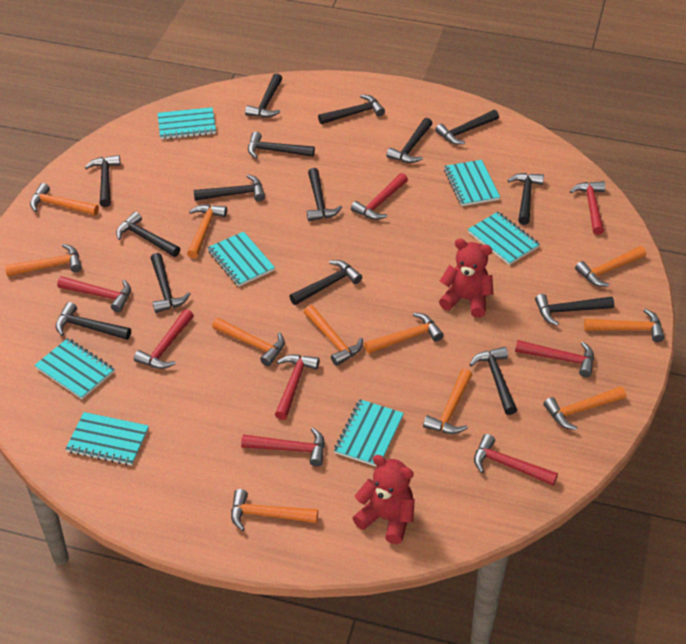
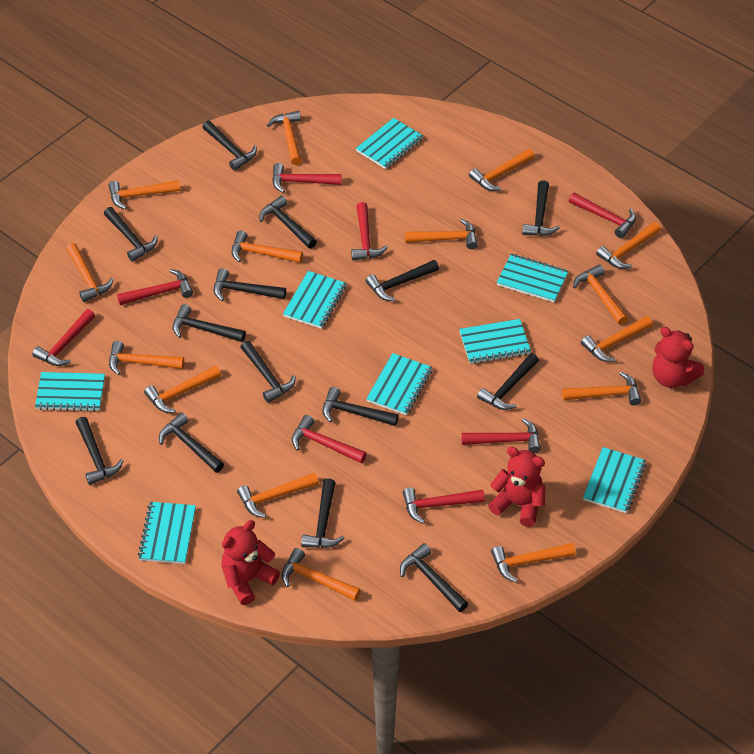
black hammer: [56,302,131,340] [85,155,121,207] [116,212,180,257] [151,253,190,313] [193,175,265,201] [245,73,282,118] [248,132,315,159] [289,260,362,305] [307,168,342,221] [318,95,385,124] [386,118,432,163] [435,110,499,145] [469,347,517,415] [507,173,544,225] [535,294,614,326] = 15 -> [76,417,123,485] [104,207,157,262] [159,412,224,473] [173,304,246,342] [202,121,257,171] [213,268,286,301] [241,340,296,403] [259,196,317,249] [301,478,344,548] [322,387,399,426] [366,260,439,301] [400,543,468,612] [477,353,539,410] [522,180,560,236] = 14
orange hammer: [5,244,82,276] [30,183,99,215] [187,205,227,259] [212,318,285,366] [231,489,318,531] [304,305,363,366] [364,313,444,354] [423,369,472,434] [543,386,626,430] [575,246,646,287] [584,309,665,342] = 11 -> [66,243,114,302] [108,180,180,209] [109,341,184,375] [144,365,221,413] [231,231,303,263] [237,472,319,518] [267,111,302,165] [281,548,361,601] [405,219,478,249] [469,149,535,191] [491,543,576,583] [562,372,641,405] [573,265,628,325] [581,316,653,362] [596,222,661,269] = 15
red teddy bear: [353,455,415,544] [439,239,494,318] = 2 -> [221,520,280,605] [488,447,545,527] [652,327,704,388] = 3
turquoise notebook: [34,338,114,399] [66,412,149,466] [158,107,216,139] [208,232,275,287] [334,399,404,467] [444,160,500,206] [468,212,540,265] = 7 -> [35,372,105,412] [138,502,196,564] [283,271,346,329] [356,118,423,169] [366,353,432,415] [459,319,531,364] [497,254,569,302] [583,447,646,513] = 8

